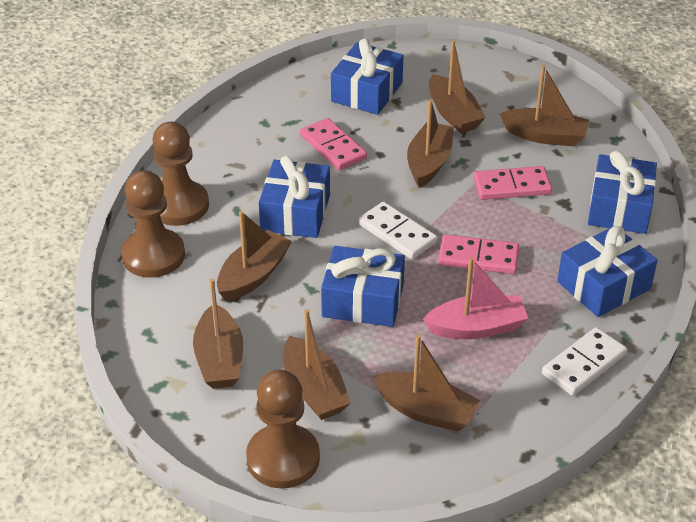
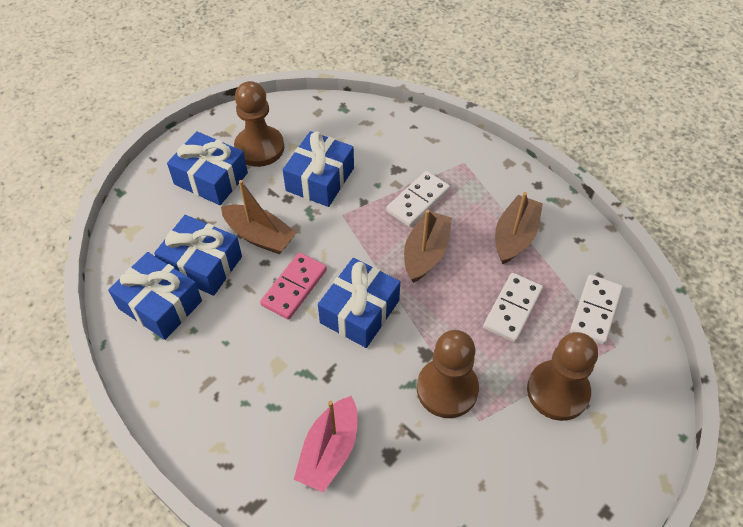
brown boat: [193,278,243,389] [217,211,292,301] [283,309,351,420] [372,335,481,432] [407,100,454,188] [429,40,486,133] [499,65,589,146] = 7 -> [221,180,297,255] [404,210,452,283] [495,192,543,264] = 3
pink domino: [300,118,367,170] [438,234,519,274] [473,166,552,200] = 3 -> [260,252,327,320] = 1
white domino: [358,202,438,259] [542,327,627,396] = 2 -> [386,171,450,227] [483,273,543,342] [570,275,623,345] = 3

